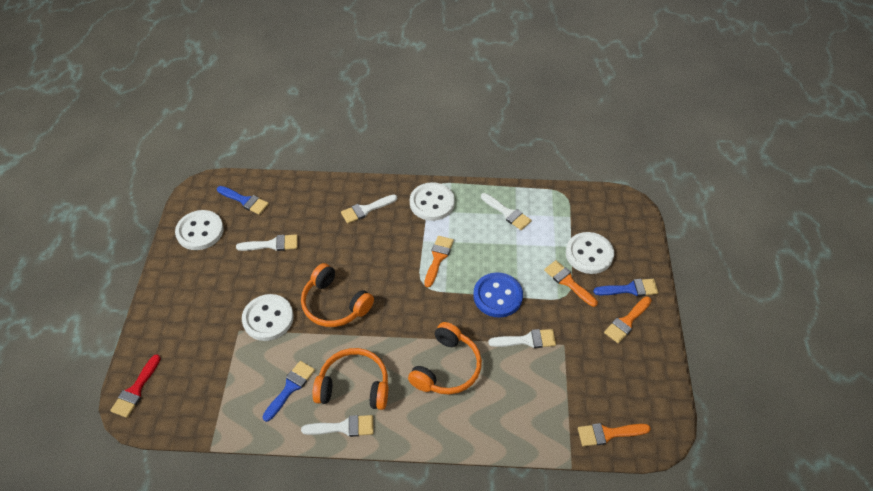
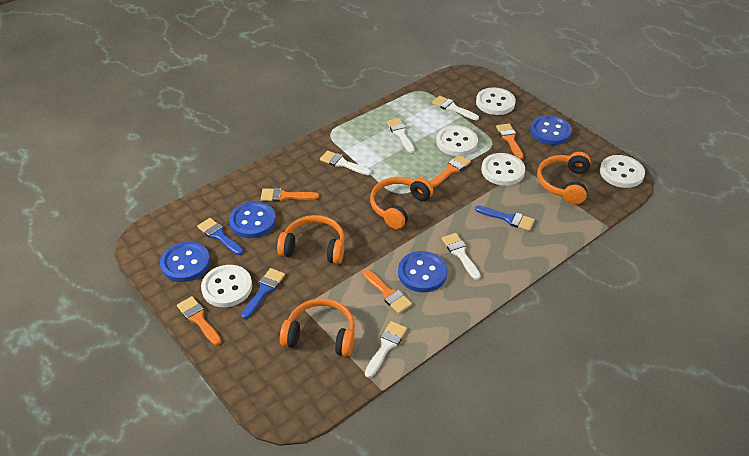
blue button: [473,272,523,318] = 1 -> [160,242,210,282] [229,201,276,238] [398,251,447,292] [530,115,572,145] = 4
orange brush: [424,236,454,287] [544,260,598,307] [578,423,651,446] [604,297,652,343] = 4 -> [177,296,221,345] [261,188,319,202] [363,269,412,314] [430,154,471,187] [496,123,523,160] = 5
orange headphones: [301,263,374,327] [312,348,388,410] [408,322,482,395] = 3 -> [277,215,345,264] [280,298,355,357] [370,177,434,229] [537,152,591,205] = 4
red brush: [110,354,161,418] = 1 -> none = 0
white button: [175,210,224,250] [242,294,294,341] [410,182,455,221] [566,232,614,274] = 4 -> [201,265,252,307] [436,126,478,156] [476,88,516,115] [481,153,525,186] [600,155,645,188] = 5

